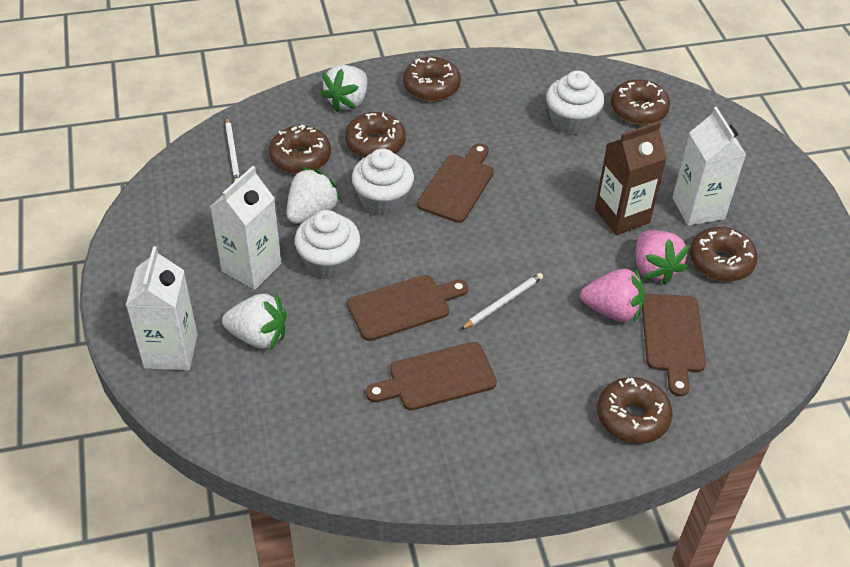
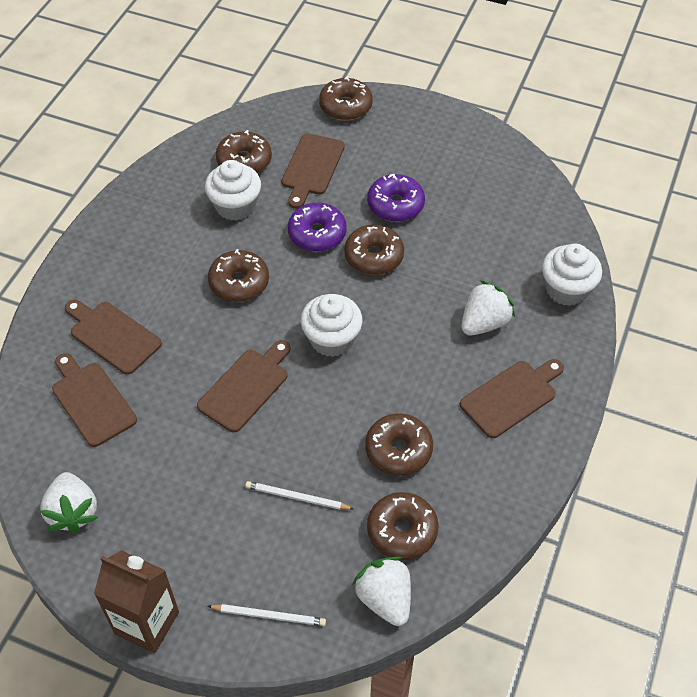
brown cutting board: [347,275,469,341] [366,342,497,410] [417,143,494,223] [642,294,706,397] = 4 -> [52,353,137,447] [65,299,162,375] [197,340,290,432] [282,133,345,209] [460,359,564,438] = 5
pink strawberry: [581,268,645,324] [636,230,690,285] = 2 -> none = 0
purple donut: none = 0 -> [288,203,347,252] [367,174,425,222] = 2
white carton: [126,246,197,371] [210,166,281,290] [672,107,746,226] = 3 -> none = 0

